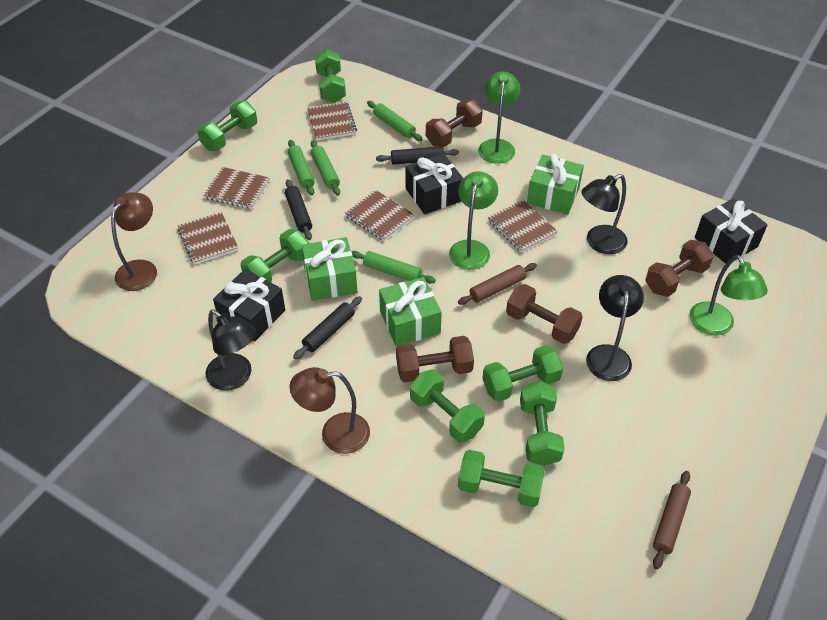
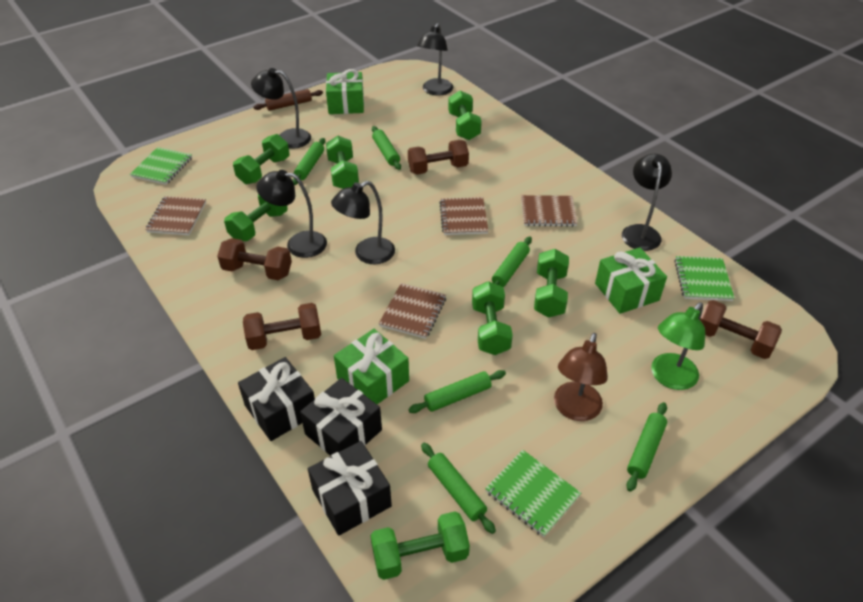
black lamp: [205,310,256,391] [581,174,627,254] [586,275,644,381] = 3 -> [251,68,311,149] [256,170,327,258] [331,181,395,264] [417,23,453,96] [622,154,672,251] = 5
black rolling pin: [285,179,312,240] [293,296,362,360] [376,146,459,165] = 3 -> none = 0
brown lamp: [111,192,157,291] [289,367,370,454] = 2 -> [554,333,608,421] = 1
brown notebook: [178,212,238,265] [203,167,270,209] [307,101,357,141] [345,190,415,241] [488,200,558,252] = 5 -> [145,196,206,236] [379,283,446,339] [439,197,488,235] [521,195,578,227] = 4
brown rolling pin: [458,263,537,305] [653,471,691,569] = 2 -> [253,89,323,111] = 1
green lamp: [449,171,498,270] [478,72,520,164] [689,255,768,336] = 3 -> [651,302,705,390] = 1
green notebook: none = 0 -> [130,147,192,185] [485,450,581,537] [674,256,735,301] = 3
green rolling pin: [288,140,315,196] [311,140,340,196] [351,251,436,284] [367,101,423,141] = 4 -> [293,138,325,185] [372,126,401,170] [408,370,506,413] [421,443,496,534] [492,236,532,287] [627,402,667,492] = 6

